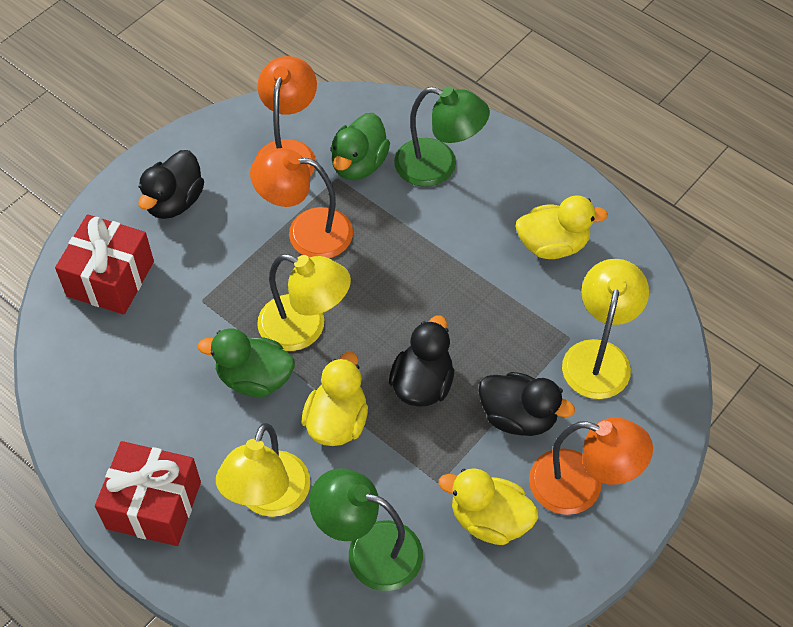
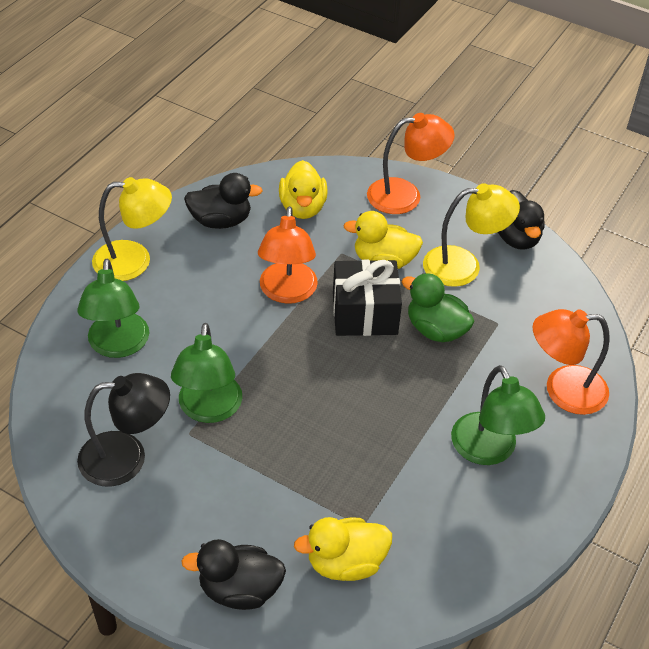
black gift: none = 0 -> [333,260,402,336] = 1
black lamp: none = 0 -> [77,373,170,487] = 1
green duck: [198,328,295,397] [331,113,390,180] = 2 -> [401,273,475,342] = 1
green lamp: [309,468,423,591] [394,86,490,187] = 2 -> [77,259,149,358] [171,323,242,423] [451,365,545,465] = 3
red gift: [55,214,154,314] [95,441,201,546] = 2 -> none = 0
yellow lamp: [216,423,310,517] [257,254,351,351] [562,259,649,399] = 3 -> [92,177,172,281] [423,183,520,287] = 2

